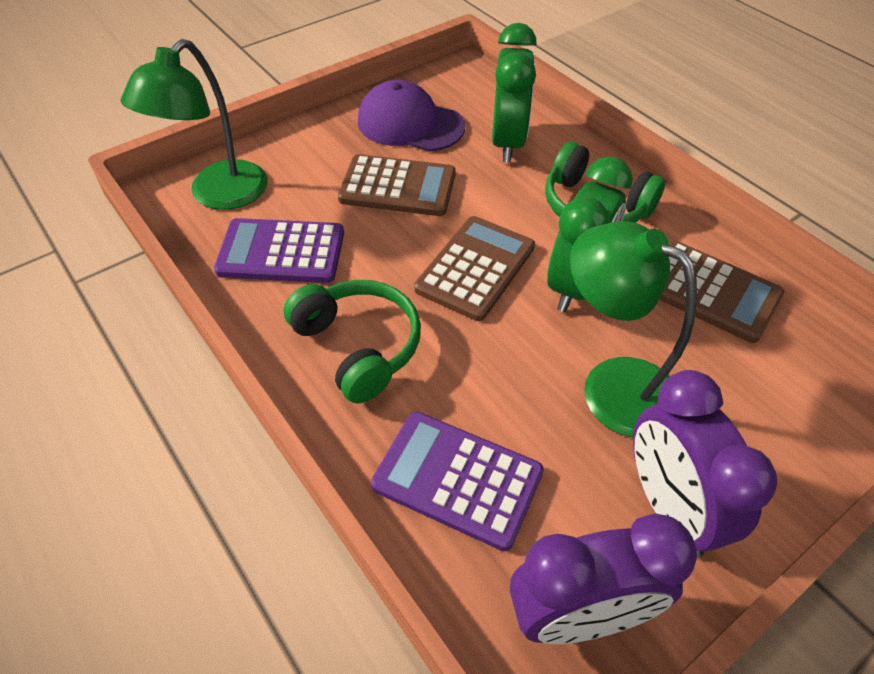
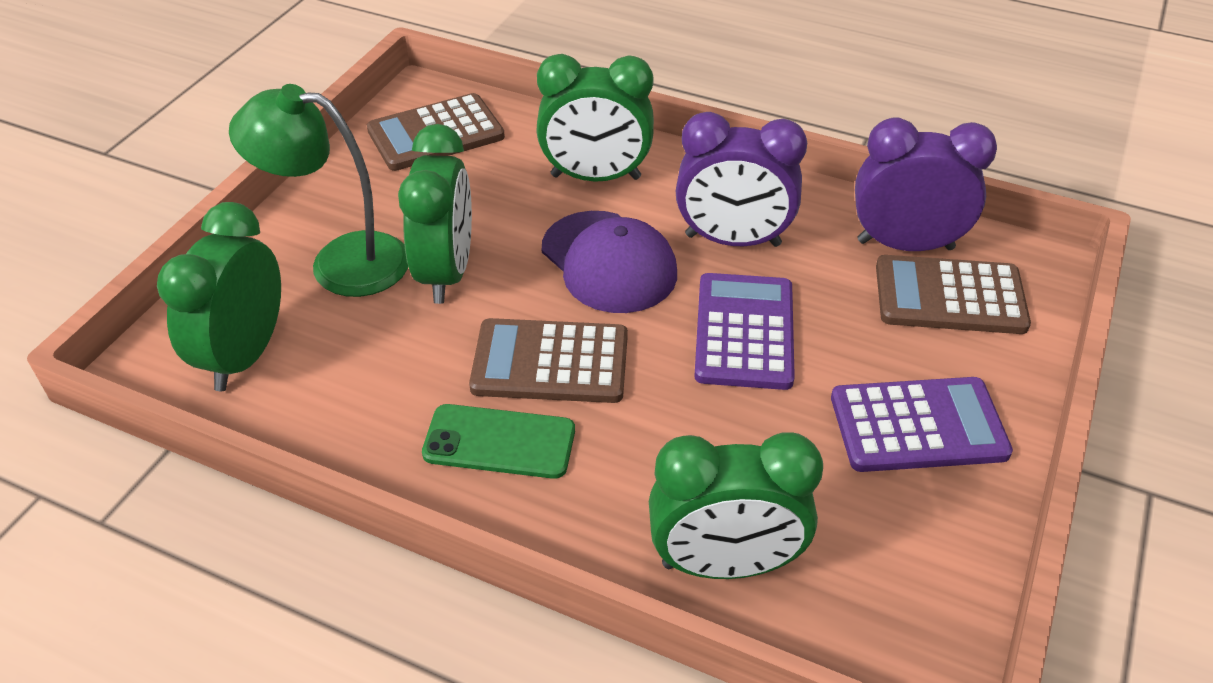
green clock: [492,23,537,163] [547,157,633,312] = 2 -> [157,202,281,391] [398,124,472,304] [536,54,654,182] [649,432,823,579] = 4
green headphones: [283,280,421,404] [545,142,665,223] = 2 -> none = 0
green lamp: [121,39,268,210] [570,221,697,437] = 2 -> [229,84,408,297] = 1
green phone: none = 0 -> [422,404,575,479] = 1

